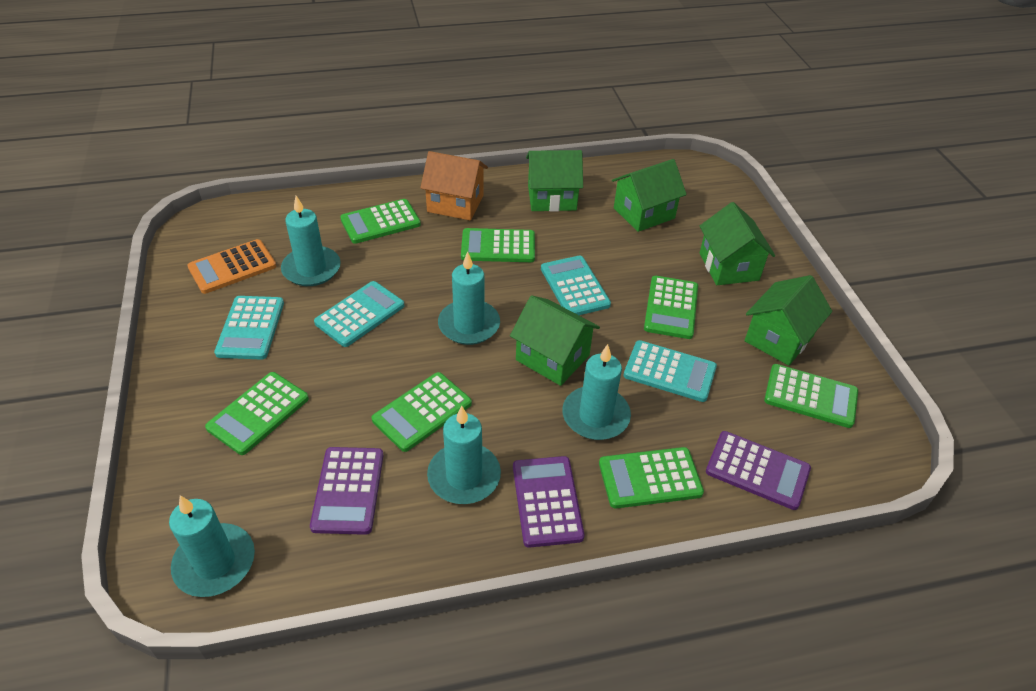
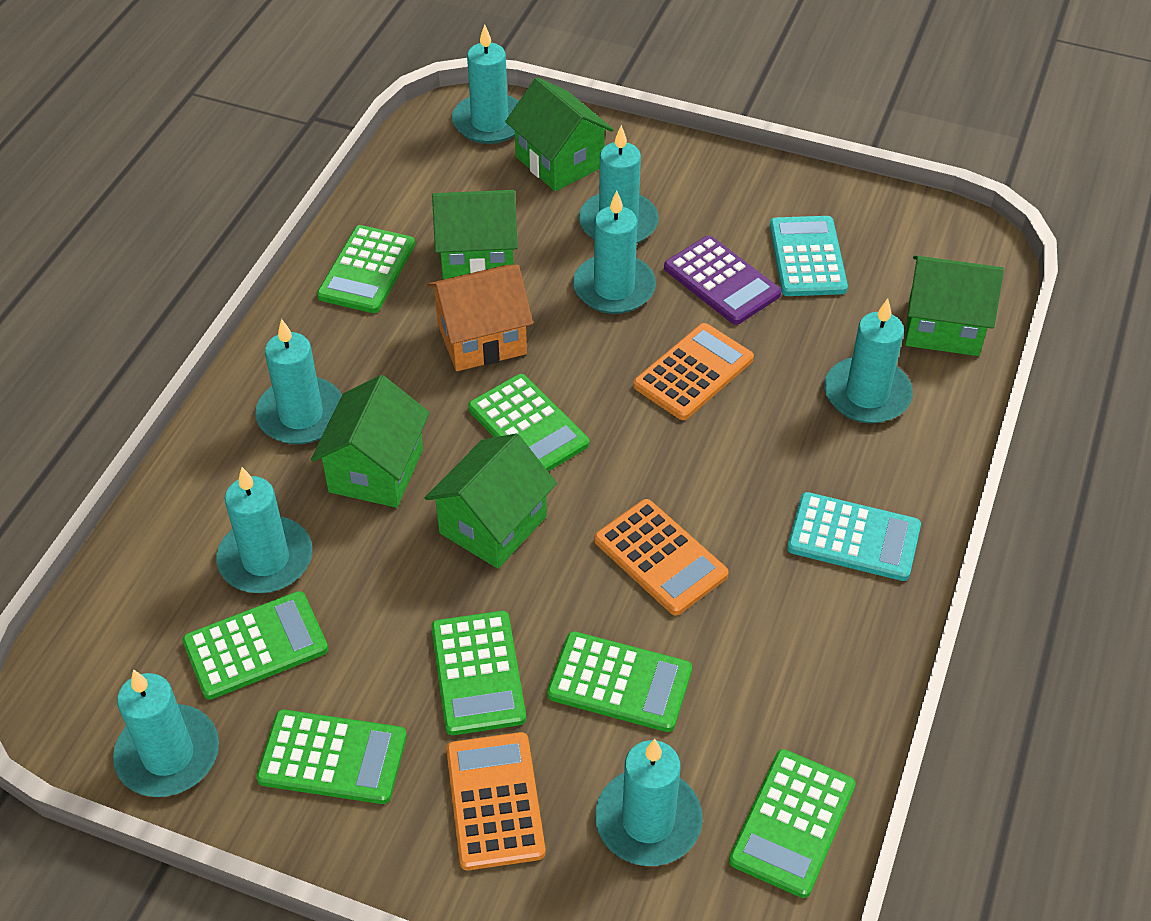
orange calculator: [187,239,276,294] = 1 -> [446,732,546,870] [594,499,729,616] [633,323,754,420] = 3
purple calculator: [310,447,383,535] [513,456,585,548] [706,431,811,510] = 3 -> [664,236,781,325] = 1
turquoise calculator: [214,296,284,360] [314,281,404,347] [541,255,611,315] [624,340,717,402] = 4 -> [769,216,848,296] [787,492,921,581] = 2
turquoise candle: [169,496,255,597] [281,196,341,286] [427,406,501,504] [438,251,500,345] [562,344,631,440] = 5 -> [113,669,219,797] [216,467,312,593] [255,319,342,444] [452,24,519,144] [573,191,656,314] [579,125,659,243] [595,739,703,866] [824,298,913,423] = 8

